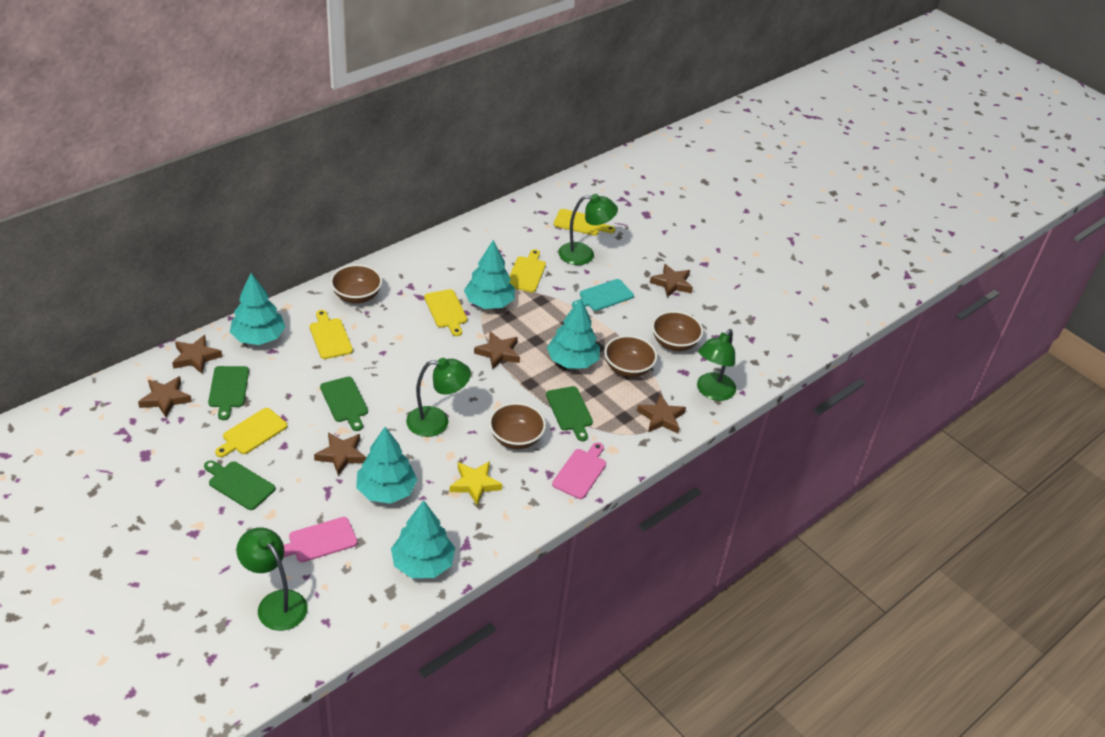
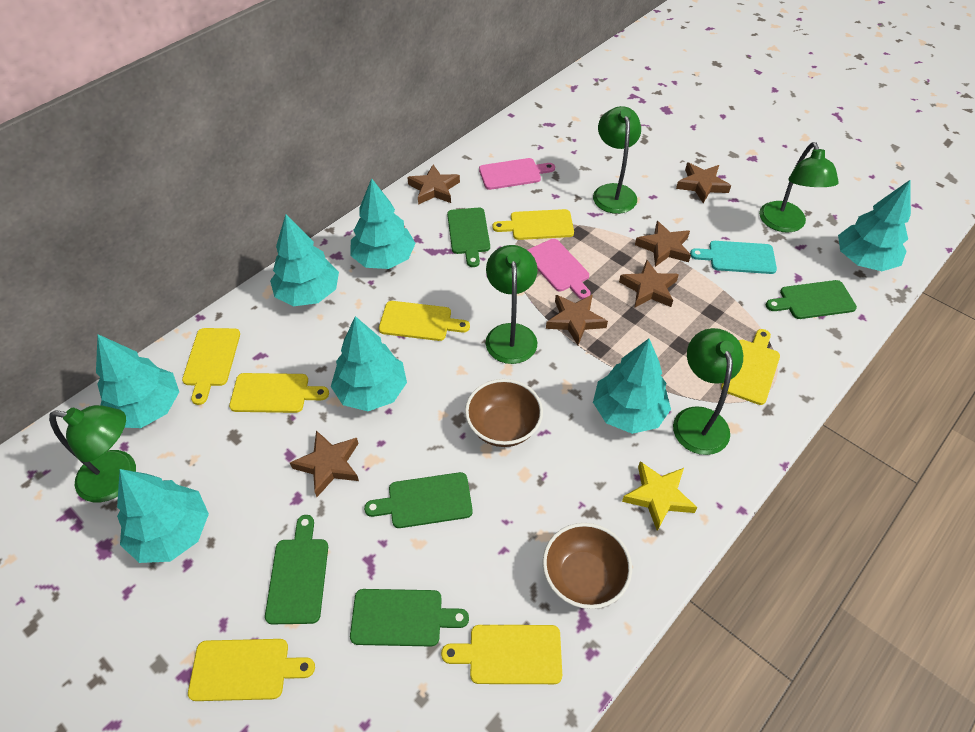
brown bowl: [330,264,382,303] [489,402,546,449] [604,335,657,377] [652,311,703,351] = 4 -> [465,379,543,447] [543,523,632,609] = 2
green cutting board: [204,460,275,510] [208,366,249,420] [320,377,368,431] [546,386,593,441] = 4 -> [265,515,328,624] [350,589,469,646] [364,472,473,528] [447,208,490,267] [766,280,857,319] = 5
green lamp: [236,528,308,631] [406,358,471,437] [558,194,618,265] [697,329,736,401] = 4 -> [49,405,136,502] [486,245,538,364] [593,106,641,214] [673,328,743,455] [759,142,839,233] = 5
turquoise tree: [230,273,286,345] [356,427,417,504] [391,500,455,578] [464,240,515,309] [547,298,600,369] = 5 -> [96,334,179,428] [117,469,209,563] [270,214,339,306] [331,316,407,411] [350,178,416,269] [593,338,671,434] [838,180,911,271] = 7
yellow cutting board: [215,408,287,457] [309,310,353,359] [424,289,467,336] [509,249,546,292] [554,209,615,236] = 5 -> [182,328,240,405] [188,639,315,701] [229,373,329,413] [379,301,470,341] [441,625,562,684] [492,209,574,240] [721,329,780,405] = 7

